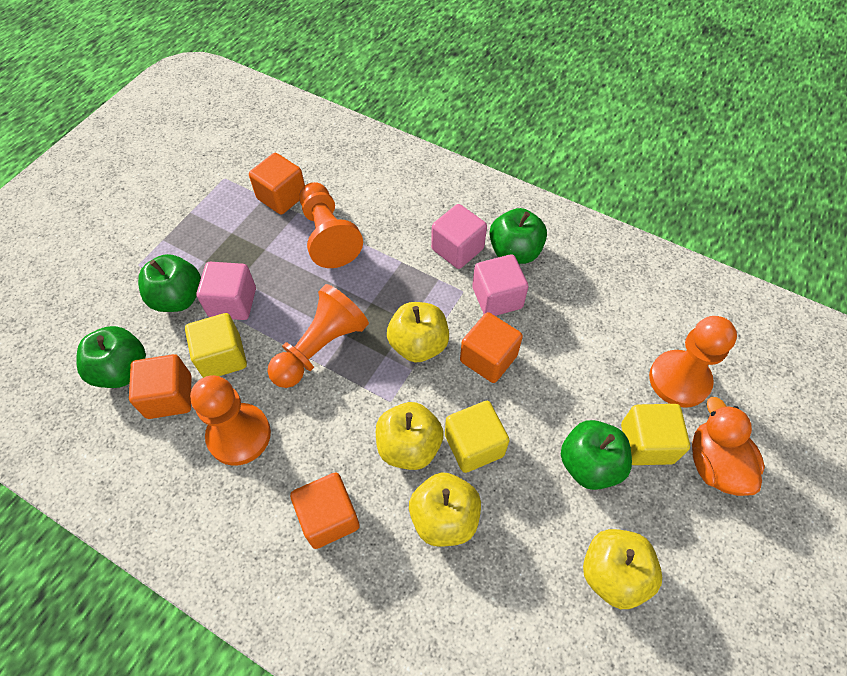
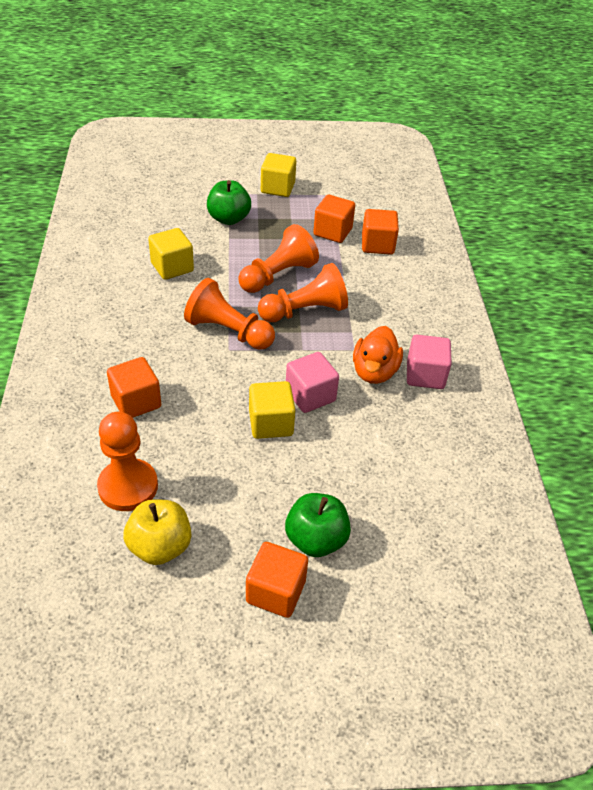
green apple: [76,326,146,388] [138,254,201,312] [489,208,547,264] [561,420,632,490] = 4 -> [207,180,251,225] [285,493,351,557] = 2
pink cube: [197,262,256,320] [431,204,487,269] [472,254,529,316] = 3 -> [286,352,339,413] [407,335,452,389] = 2
yellow apple: [376,402,444,470] [387,302,449,362] [409,472,481,547] [583,529,662,609] = 4 -> [124,500,191,565] = 1

